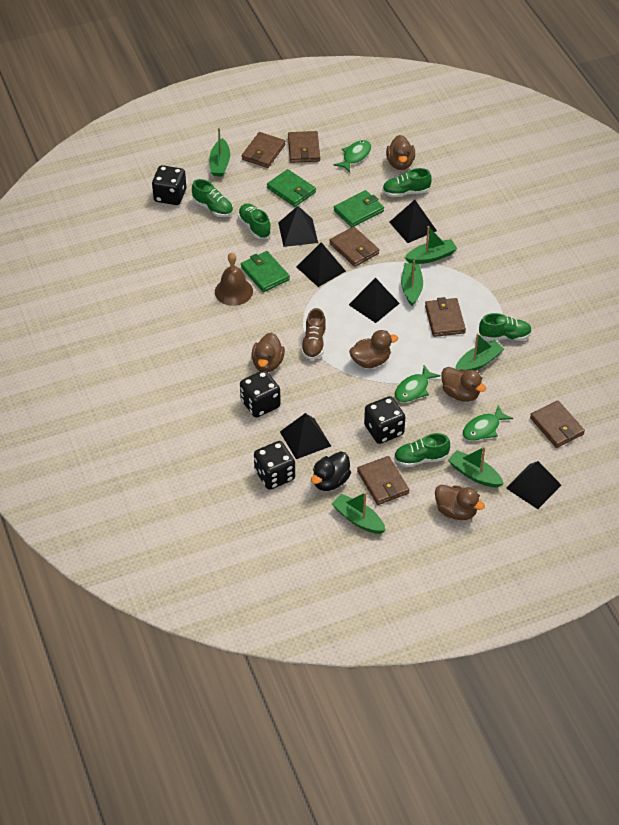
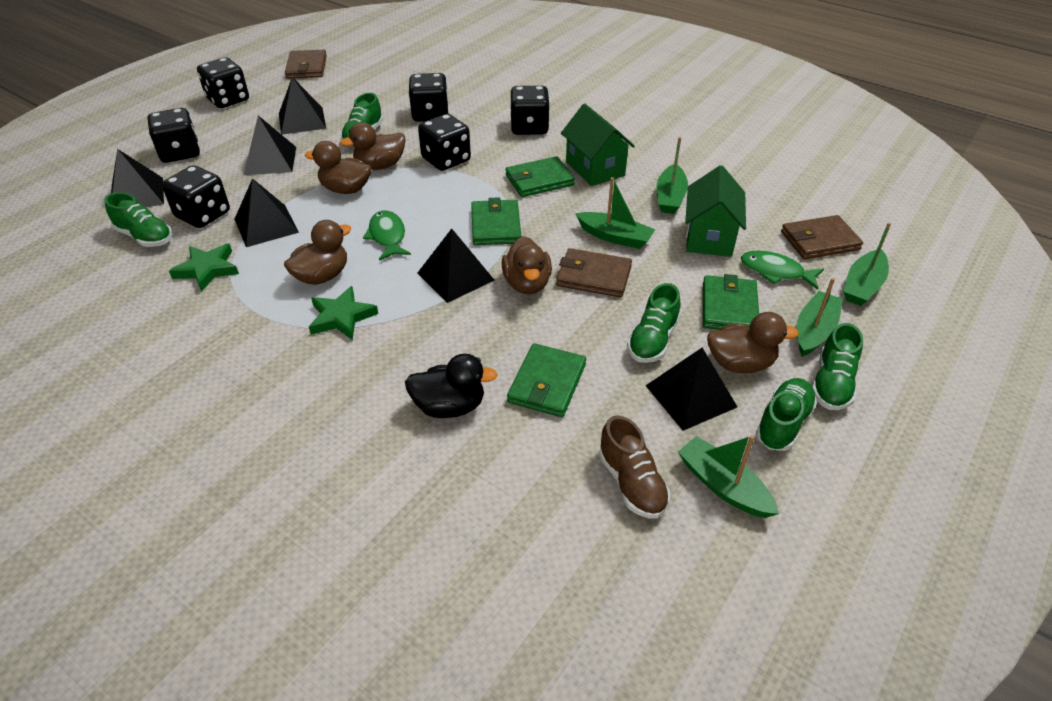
black dice: [152,165,186,205] [240,370,281,418] [254,441,295,490] [364,396,405,444] = 4 -> [148,108,200,163] [162,165,230,228] [197,57,249,108] [408,73,449,122] [418,114,471,171] [510,86,550,135] = 6
brown bell: [215,252,253,306] = 1 -> none = 0
brown wallet: [242,132,285,168] [288,131,320,163] [329,226,379,267] [357,456,409,505] [425,297,466,337] [530,401,585,448] = 6 -> [285,50,327,79] [556,248,632,298] [781,215,863,260] = 3
green boat: [209,128,230,177] [332,492,386,534] [401,260,423,306] [405,226,457,264] [448,446,504,488] [455,333,504,371] = 6 -> [575,177,655,249] [657,137,688,214] [678,435,779,518] [797,278,843,357] [844,222,891,306] = 5
green fish: [334,140,371,173] [395,365,441,402] [463,405,513,441] = 3 -> [363,211,411,261] [741,250,824,290] = 2
green house: none = 0 -> [561,104,635,186] [685,165,746,257] = 2
green star: none = 0 -> [169,243,239,292] [309,286,378,340] = 2
green wallet: [241,251,290,292] [267,169,316,207] [334,190,384,227] = 3 -> [471,197,521,245] [505,156,575,197] [507,343,586,417] [703,274,759,330] = 4

